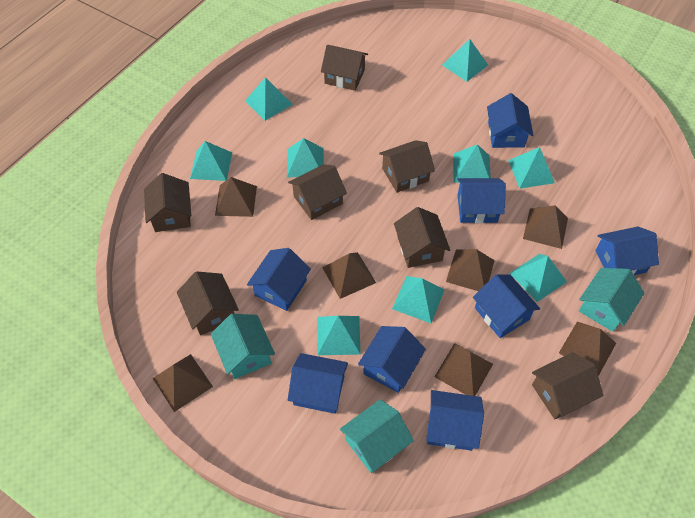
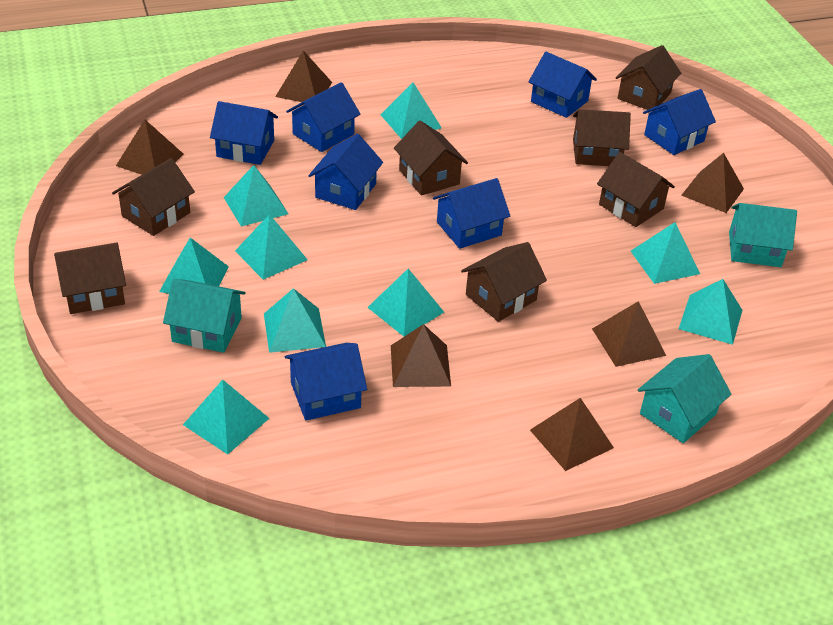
blue house: [247,248,311,311] [288,353,348,414] [358,326,426,393] [426,390,484,451] [457,178,506,223] [473,274,540,338] [487,93,534,148] [595,227,659,275] = 8 -> [210,101,278,165] [285,343,367,421] [286,82,360,152] [308,134,383,210] [433,178,510,249] [528,52,597,118] [643,89,716,155] = 7
brown pyramid: [153,354,213,412] [215,177,257,217] [322,252,376,299] [434,343,493,396] [446,249,495,291] [523,205,568,249] [559,322,616,376] = 7 -> [116,120,183,175] [275,50,332,102] [391,324,451,387] [530,398,614,471] [592,301,666,367] [681,153,744,213] = 6

